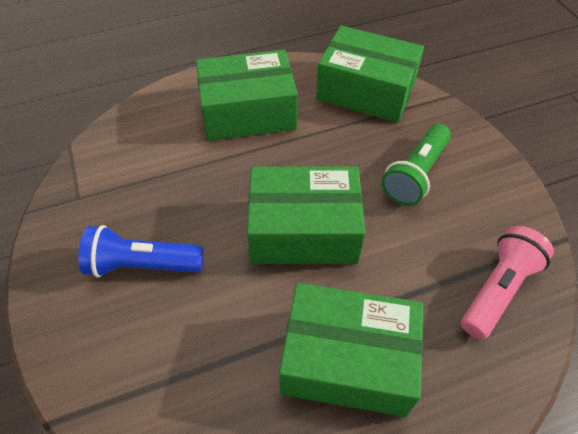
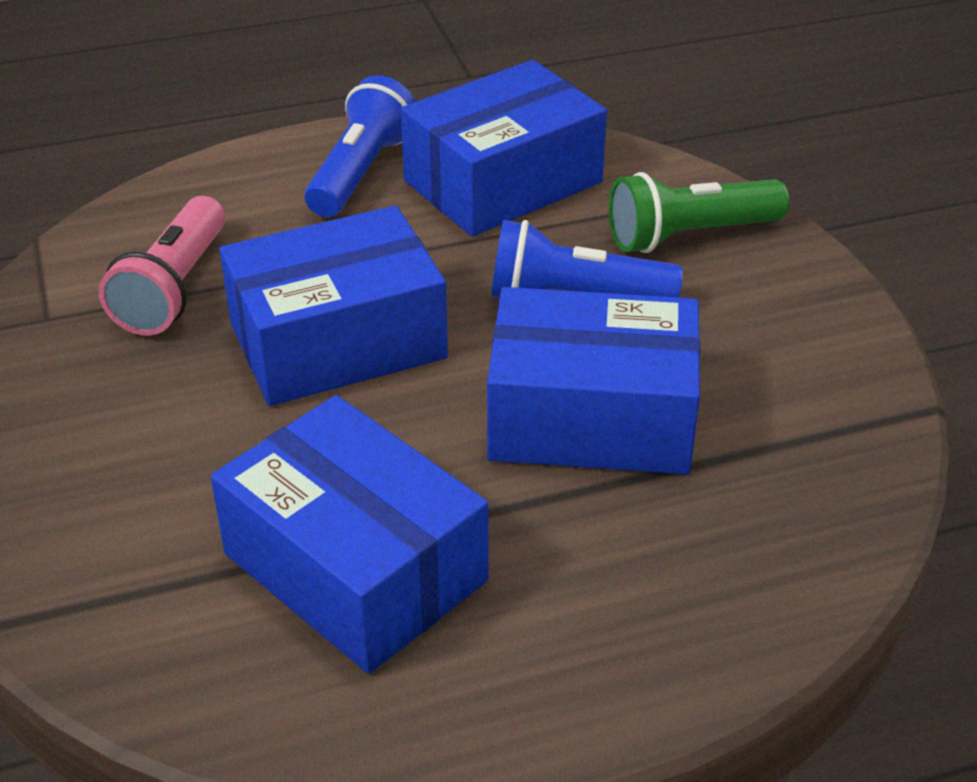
blue box: none = 0 -> [211,395,488,674] [219,206,448,406] [401,60,607,236] [487,287,700,475] = 4
blue flashlight: [78,225,204,278] = 1 -> [305,75,416,217] [491,220,683,298] = 2
green box: [196,50,298,141] [247,166,365,264] [279,283,423,417] [316,26,424,123] = 4 -> none = 0

